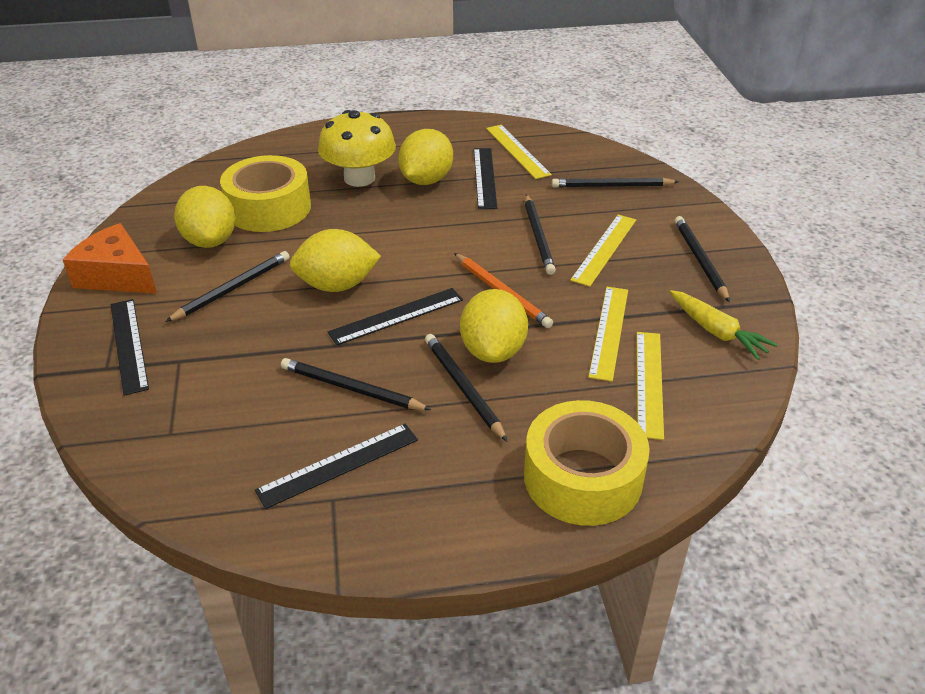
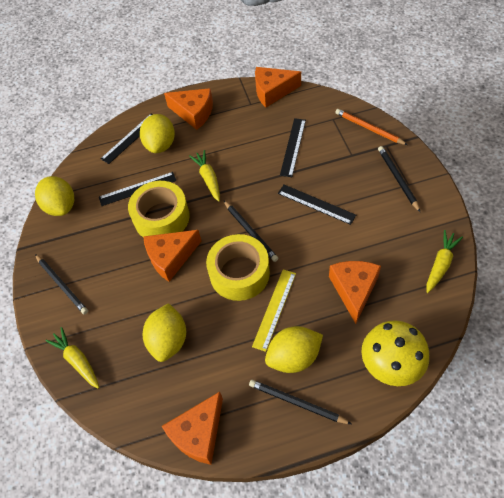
black pencil: [165,251,290,322] [281,358,431,410] [425,334,508,442] [525,194,556,275] [552,178,679,188] [675,216,730,302] = 6 -> [35,254,88,315] [223,200,278,262] [249,380,351,424] [378,146,420,212] = 4
orange cheese: [63,223,157,294] = 1 -> [143,230,201,282] [162,392,223,465] [164,88,213,130] [255,67,301,107] [329,261,381,324] = 5
yellow carrot: [670,290,778,360] = 1 -> [45,327,100,389] [189,150,220,202] [426,230,463,293] = 3
yellow ruler: [486,125,552,179] [570,215,636,287] [588,287,628,381] [637,332,664,440] = 4 -> [252,269,296,352] = 1

